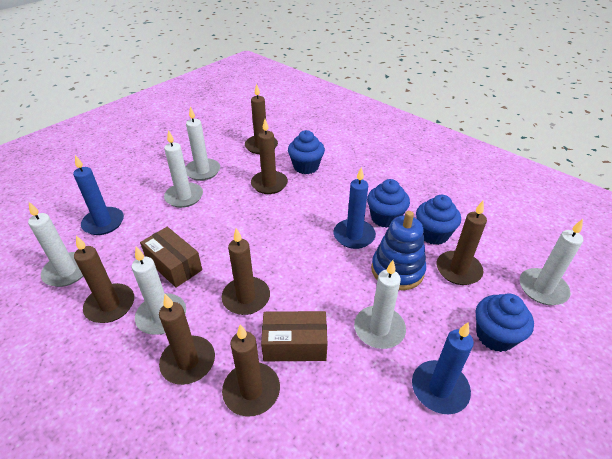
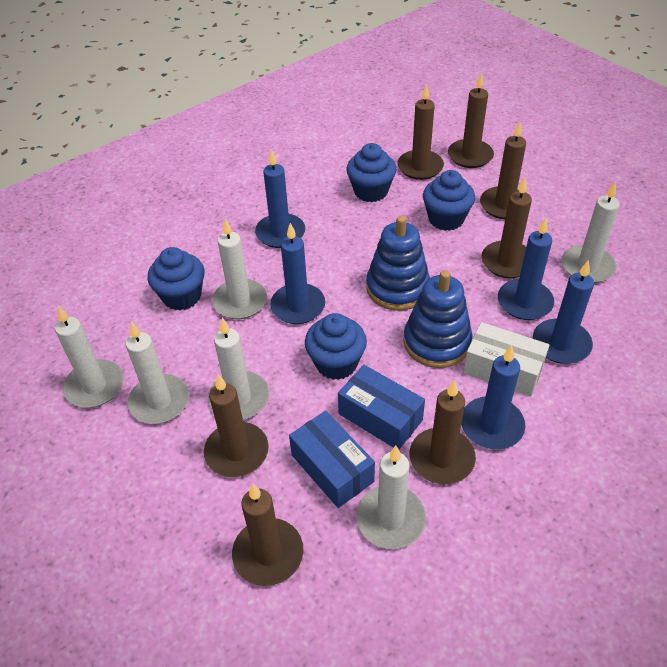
blue box: none = 0 -> [289,411,375,508] [338,365,425,449] = 2
blue candle: [73,155,124,235] [333,167,376,249] [412,323,474,414] = 3 -> [255,149,305,248] [270,223,325,324] [461,345,525,450] [498,218,554,320] [533,260,594,364] = 5
blue stacking toy: [371,211,426,290] = 1 -> [366,216,430,311] [403,270,472,368] = 2
brown box: [140,227,202,287] [261,311,327,361] = 2 -> none = 0
white box: none = 0 -> [463,322,549,397] = 1

